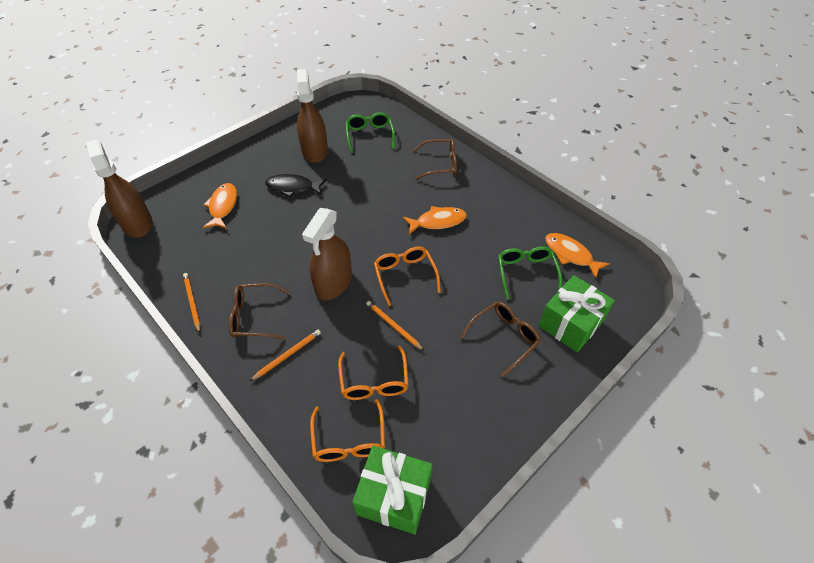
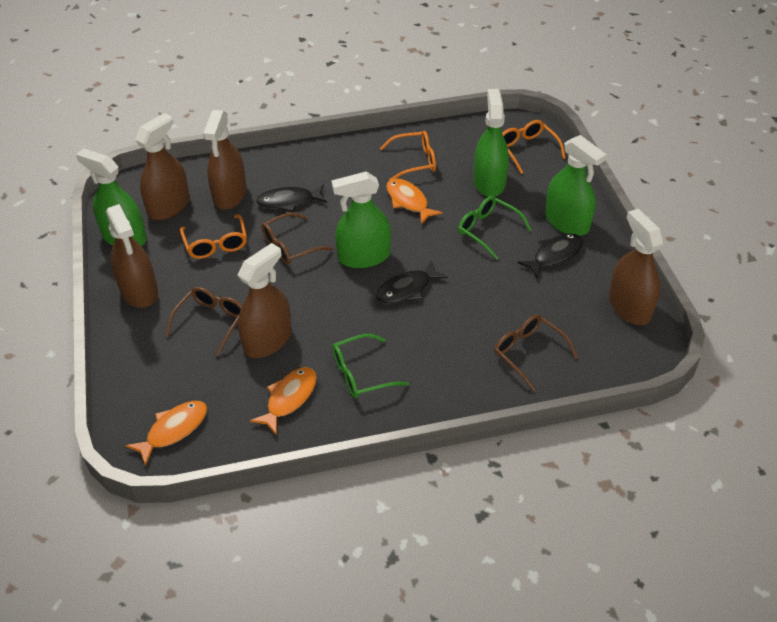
black fish: [265,174,326,198] = 1 -> [256,185,327,212] [376,261,448,304] [517,234,583,278] = 3
brown spray bottle: [86,139,152,238] [297,69,328,163] [302,208,352,300] = 3 -> [106,204,158,308] [135,113,190,220] [203,110,247,210] [238,243,292,358] [609,209,664,325] = 5
green gift: [352,446,433,534] [538,275,615,353] = 2 -> none = 0
green spray bottle: none = 0 -> [76,148,147,246] [331,172,391,268] [474,89,509,197] [545,135,607,236] = 4
orange pencil: [183,273,200,333] [250,330,321,381] [366,301,424,351] = 3 -> none = 0

